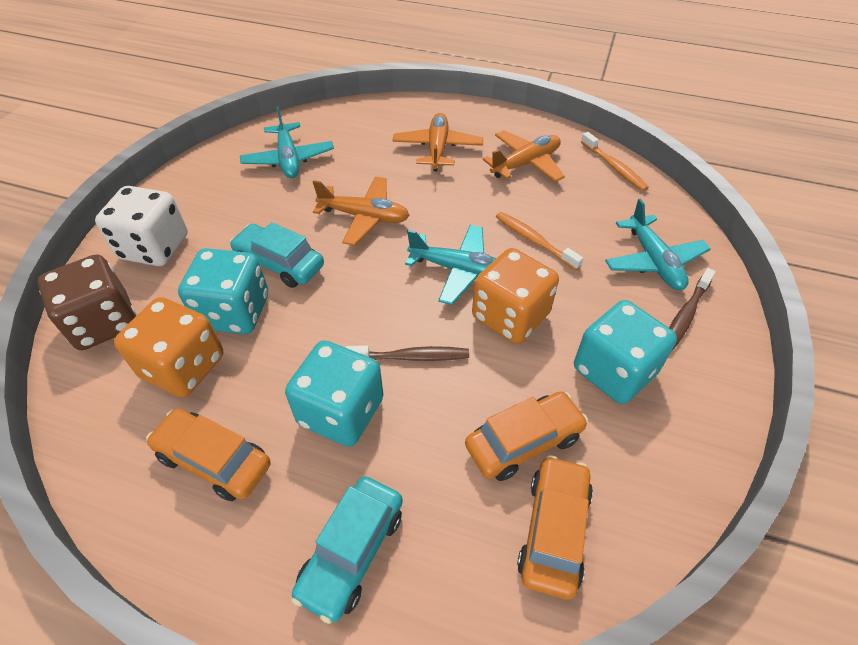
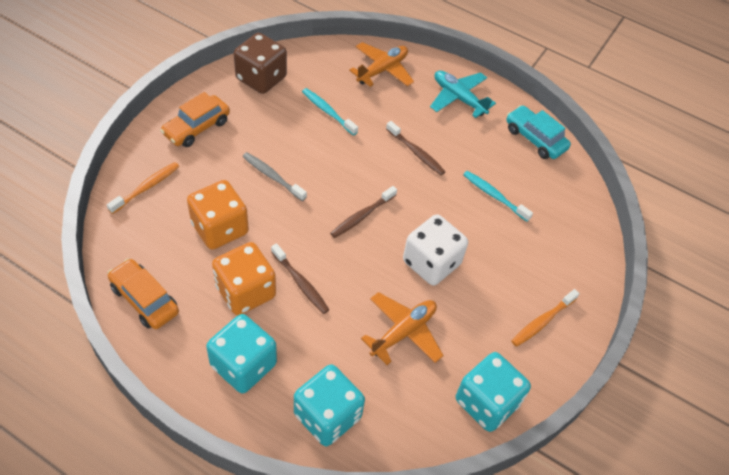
brown toothbrush: [345,345,469,361] [669,268,716,352] = 2 -> [271,243,329,314] [330,186,397,238] [386,121,446,175] = 3
grey toothbrush: none = 0 -> [242,152,307,201] = 1
orange car: [146,409,271,501] [465,391,588,481] [517,455,593,599] = 3 -> [107,258,179,329] [160,92,230,147] = 2
orange plane: [313,177,410,246] [392,113,483,171] [483,130,565,182] = 3 -> [349,42,414,87] [361,292,444,365] = 2
turquoise car: [229,222,324,288] [291,476,403,624] = 2 -> [506,105,571,159] = 1
turquoise plane: [240,106,334,178] [405,225,496,305] [605,198,711,290] = 3 -> [430,71,496,118] = 1
turquoise toothbrush: none = 0 -> [302,88,358,136] [463,171,533,222] = 2

